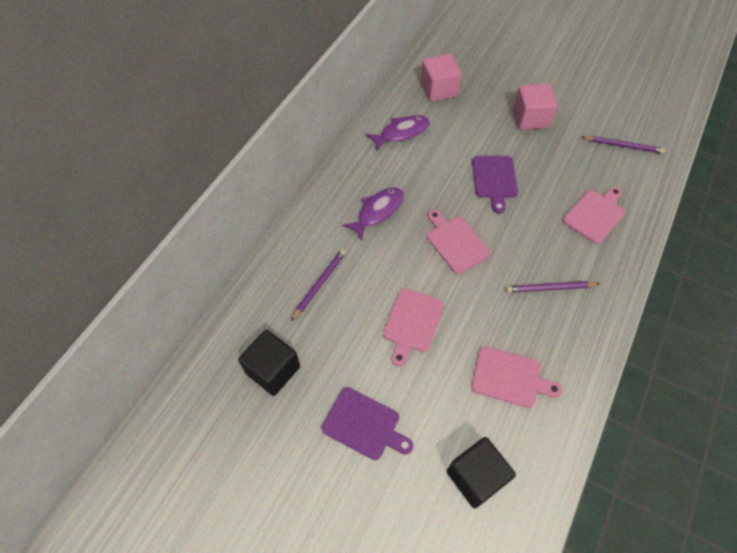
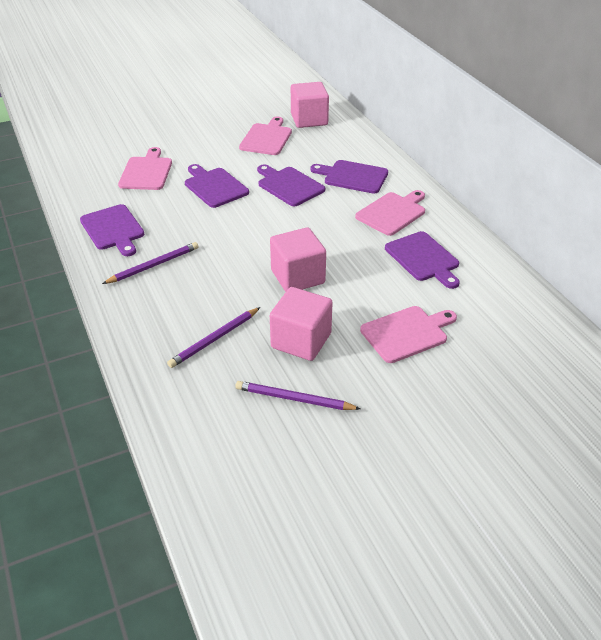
black cube: [238,330,300,396] [447,437,516,508] = 2 -> none = 0
pink cube: [420,54,462,102] [513,83,558,130] = 2 -> [270,227,326,292] [270,287,333,361] [291,82,329,128] = 3
purple cutting board: [322,387,413,460] [472,156,518,214] = 2 -> [80,204,144,256] [185,164,249,208] [257,164,325,206] [310,160,388,194] [385,231,460,289] = 5
purple fish: [342,187,404,241] [366,115,430,151] = 2 -> none = 0

